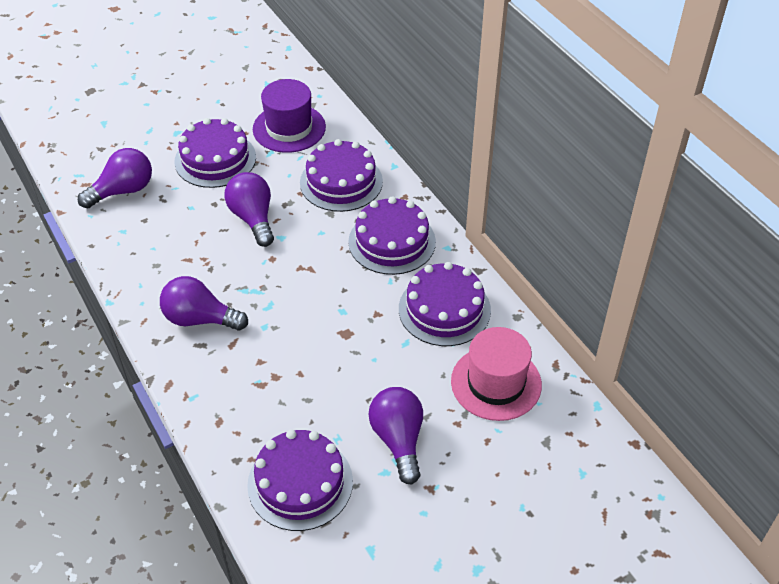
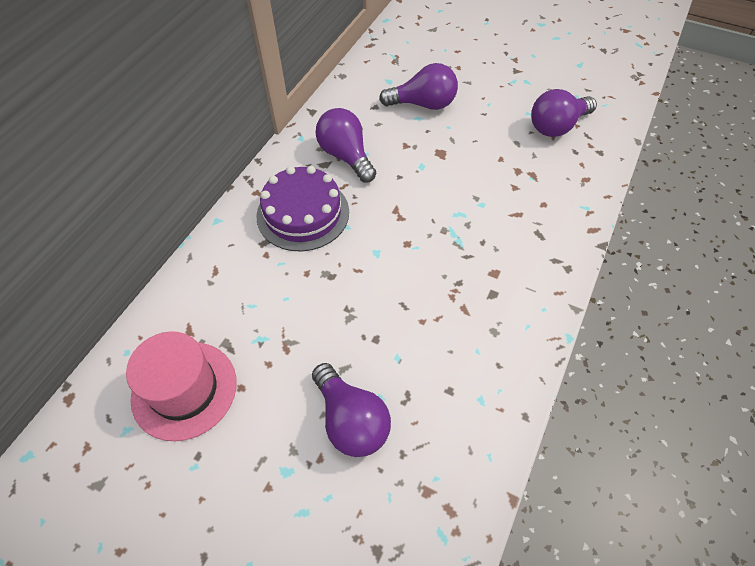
purple cake: [175,118,256,188] [247,429,353,531] [300,139,383,212] [348,196,436,275] [399,262,491,346] = 5 -> [256,166,349,251] = 1
purple hat: [253,79,326,153] = 1 -> none = 0

